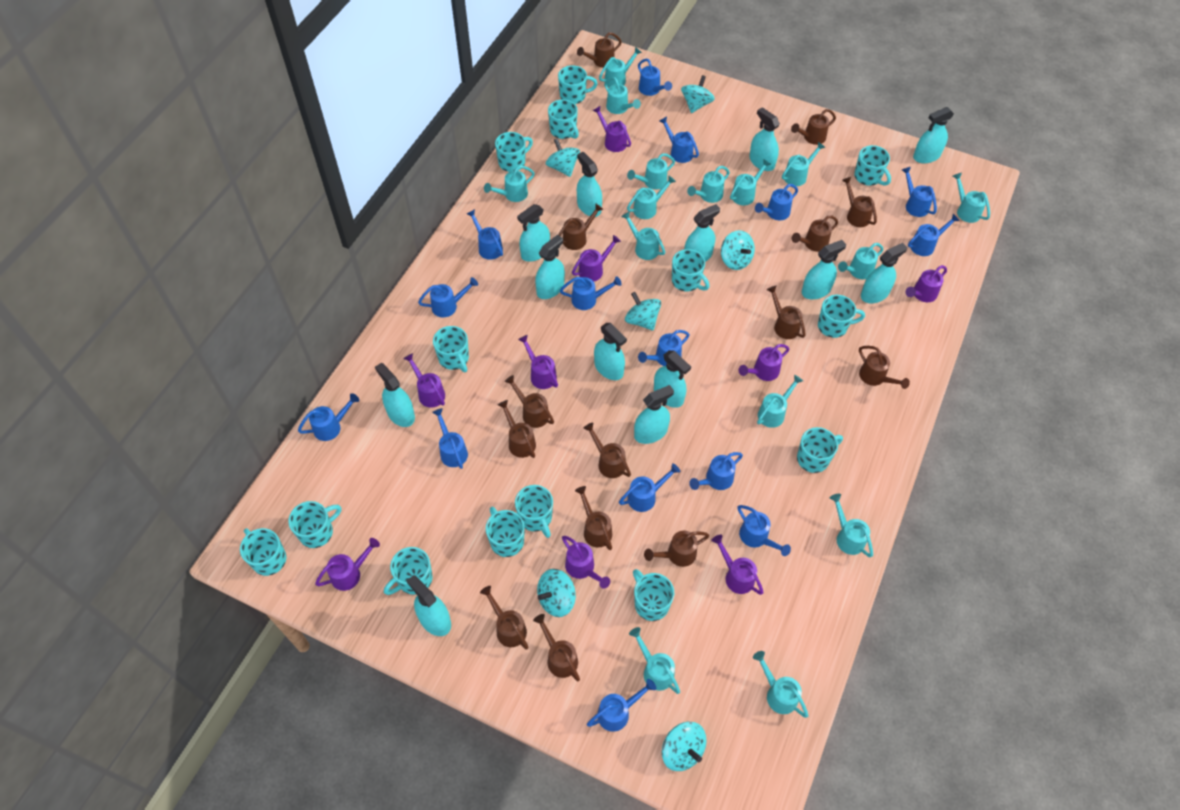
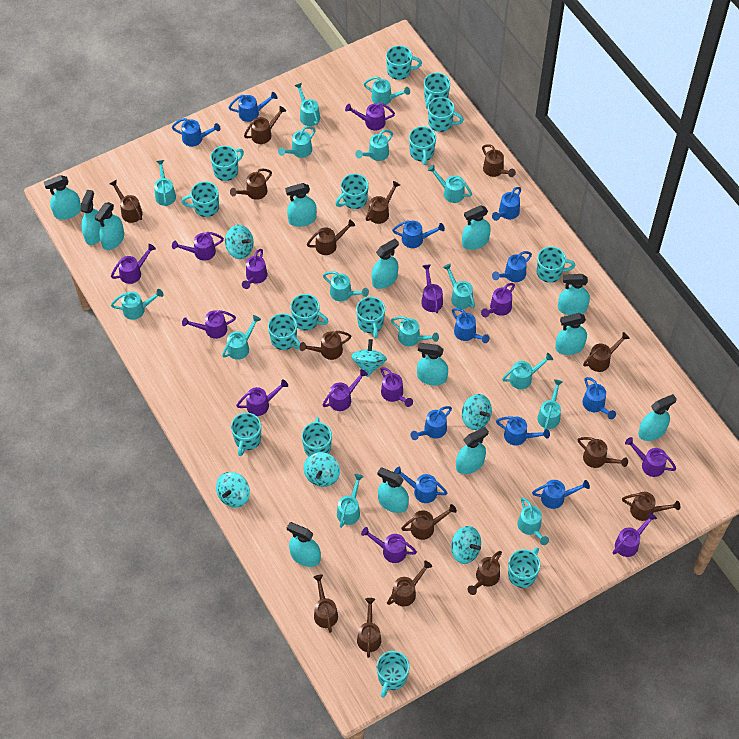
blue watering can: [298,393,359,441] [418,277,478,317] [432,408,468,469] [467,209,503,260] [560,276,622,310] [587,679,656,732] [619,463,680,512] [638,59,672,96] [638,330,690,366] [659,117,699,163] [689,452,743,490] [737,505,791,556] [755,184,798,221] [902,167,937,217] [908,214,960,256] = 15 -> [172,118,220,147] [228,92,277,122] [392,220,445,248] [394,467,447,503] [410,406,452,440] [452,308,490,343] [492,187,521,221] [492,251,532,282] [496,416,550,445] [532,480,590,509] [582,377,616,419] = 11
brown watering can: [480,586,529,650] [498,400,536,458] [505,375,554,428] [533,614,580,682] [559,203,604,250] [575,486,612,550] [577,32,622,68] [583,423,631,478] [644,531,709,567] [767,286,806,339] [791,109,836,145] [792,215,838,252] [842,177,877,227] [859,346,910,389] = 14 -> [110,180,143,223] [230,169,272,200] [244,106,286,144] [300,331,351,360] [307,219,355,255] [313,575,338,633] [357,598,381,658] [365,181,400,224] [387,561,432,606] [401,504,457,540] [468,551,502,595] [482,144,516,177] [577,437,628,468] [583,332,630,372] [622,492,680,521] = 15
purple watering can: [315,538,380,591] [403,353,445,408] [518,335,558,389] [562,536,610,589] [572,235,621,281] [592,106,631,152] [711,534,764,595] [739,344,790,381] [905,265,947,302] = 9 -> [111,244,156,284] [172,232,224,261] [182,310,236,339] [236,379,288,416] [242,249,267,289] [322,369,368,411] [345,103,395,131] [361,527,417,563] [380,367,413,407] [421,264,443,313] [481,283,515,317] [613,512,657,557] [625,437,676,477] = 13
turquoise mug: [240,528,286,576] [288,501,341,548] [384,547,433,595] [433,326,469,373] [486,507,525,557] [495,132,533,172] [515,485,553,538] [548,99,579,139] [558,65,598,104] [633,569,674,621] [672,249,709,291] [797,427,843,473] [818,295,865,338] [854,145,891,186] = 14 -> [181,181,219,217] [210,146,244,181] [231,413,261,456] [268,313,301,350] [290,294,329,330] [302,417,332,457] [335,174,369,209] [356,297,385,338] [377,651,409,698] [386,45,422,80] [409,126,436,165] [424,73,450,109] [428,97,464,132] [508,547,540,588] [537,246,575,283] = 15

